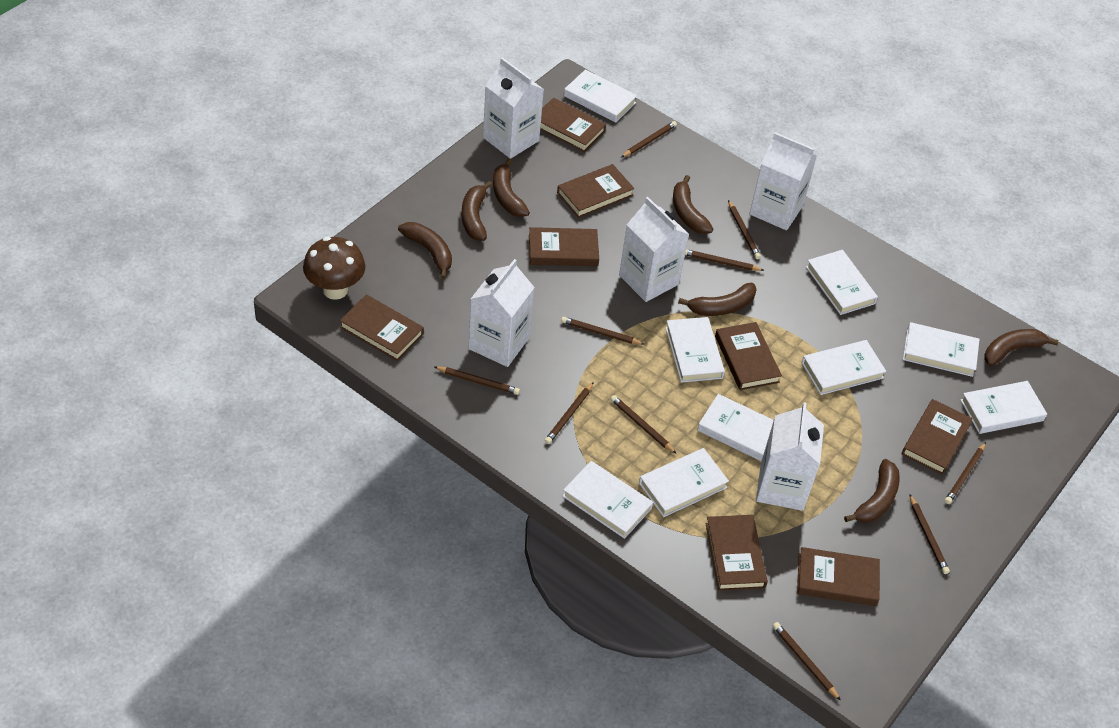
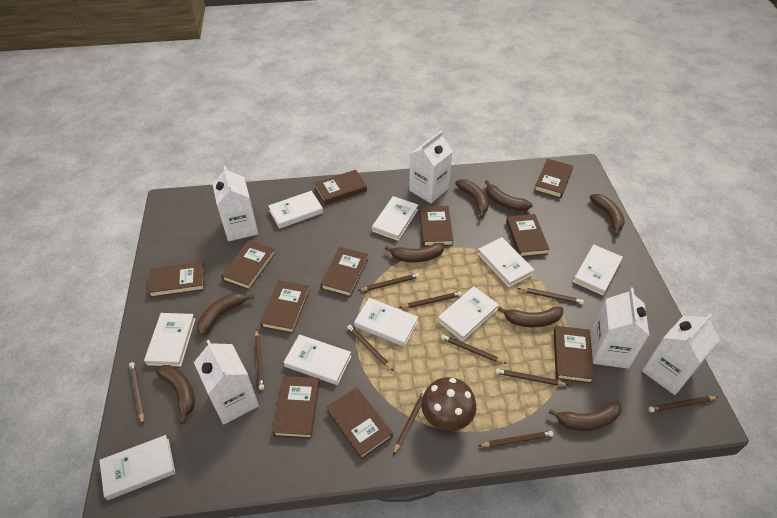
brown banana: [398,222,452,279] [462,181,492,241] [493,158,530,217] [673,175,713,234] [678,283,757,316] [844,459,900,523] [984,329,1058,366] = 7 -> [155,365,195,424] [197,293,254,336] [385,243,444,262] [455,179,489,218] [485,180,533,211] [498,306,563,327] [548,401,622,431] [589,194,625,236] = 8
brown book: [340,294,424,361] [529,227,599,266] [540,98,606,152] [557,164,635,218] [705,515,768,591] [715,322,782,390] [797,547,880,606] [902,399,973,475] = 8 -> [148,261,205,298] [221,240,276,290] [260,280,310,334] [272,376,320,439] [314,170,367,205] [320,247,368,297] [326,387,393,459] [420,206,453,247] [506,214,550,257] [534,159,573,199] [554,326,594,384] = 11
brown pencil: [435,366,520,395] [544,382,594,444] [561,317,644,345] [610,395,677,454] [621,121,677,157] [685,249,765,271] [728,200,761,259] [773,622,841,701] [909,494,950,574] [945,442,986,504] = 10 -> [129,362,144,424] [255,329,264,390] [347,325,394,371] [358,273,420,291] [393,390,426,455] [399,292,462,308] [441,334,507,364] [479,431,554,447] [495,368,568,386] [518,288,584,304] [648,396,718,412] = 11

